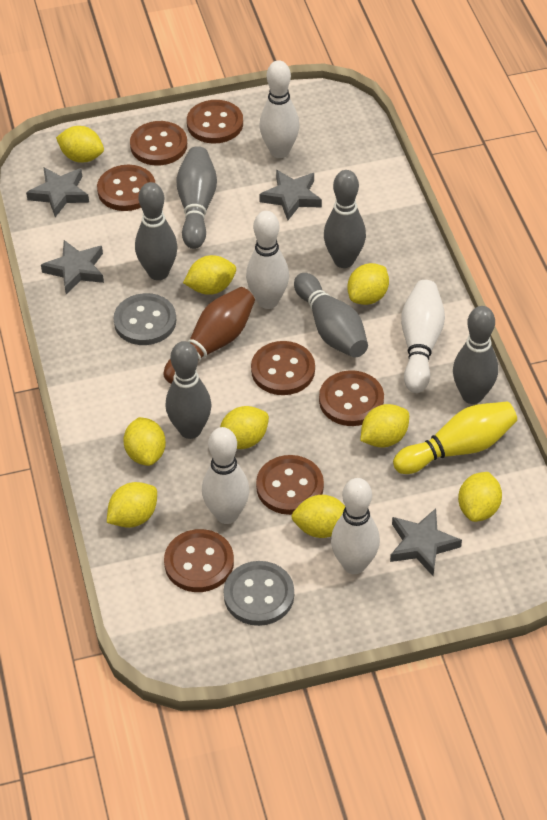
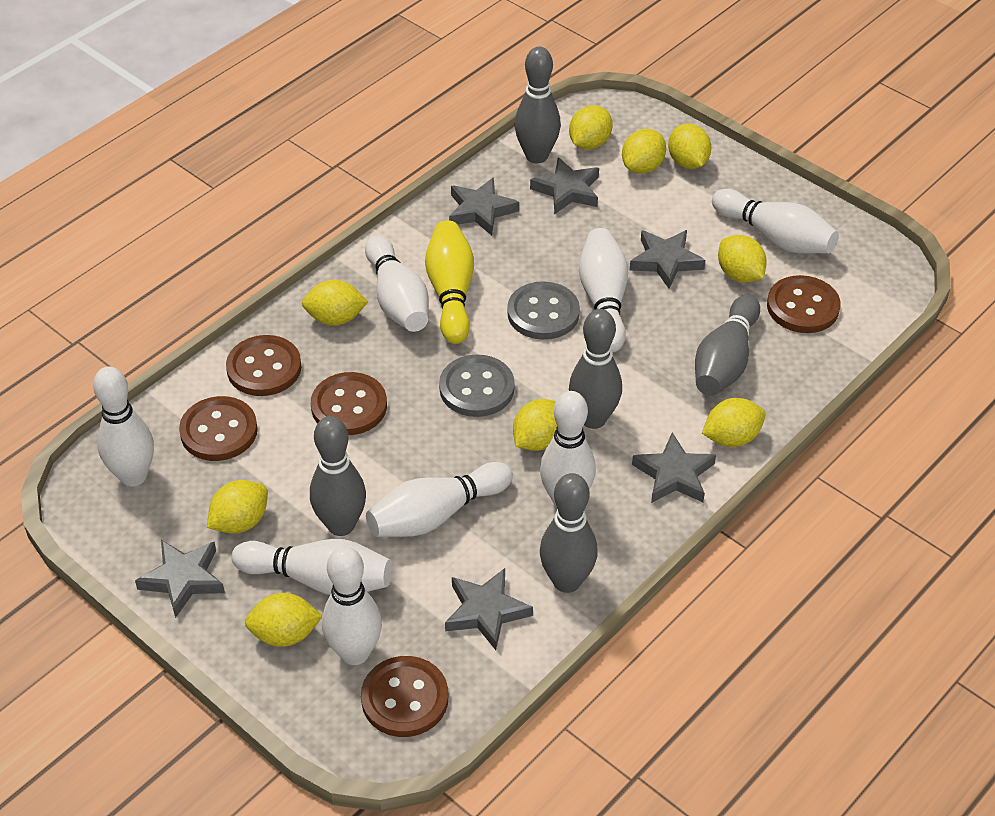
brown bowling pin: [164,287,255,384] = 1 -> none = 0
brown button: [97,165,155,211] [130,121,187,165] [164,529,234,592] [187,100,243,144] [251,341,315,395] [256,455,324,515] [319,370,384,426] = 7 -> [179,396,258,461] [226,335,301,396] [311,372,387,435] [361,656,448,737] [767,275,840,333] = 5
grey bowling pin: [135,182,178,280] [166,341,211,439] [176,146,217,249] [294,273,368,358] [324,170,366,268] [453,306,498,404] = 6 -> [310,416,366,536] [515,47,561,163] [540,473,598,593] [569,309,622,429] [695,295,760,396] = 5
grey star: [26,167,89,217] [41,240,104,294] [259,170,322,220] [390,508,462,576] = 4 -> [135,540,225,618] [445,568,533,650] [449,177,519,236] [530,157,599,214] [630,230,705,289] [632,433,716,503] = 6
white bowling pin: [202,427,250,524] [246,211,289,309] [260,60,299,158] [331,478,380,574] [401,280,445,393] = 5 -> [93,367,154,486] [232,539,393,595] [322,546,382,665] [365,235,429,332] [366,462,513,537] [540,391,596,507] [579,228,628,352] [712,189,839,253] = 8

